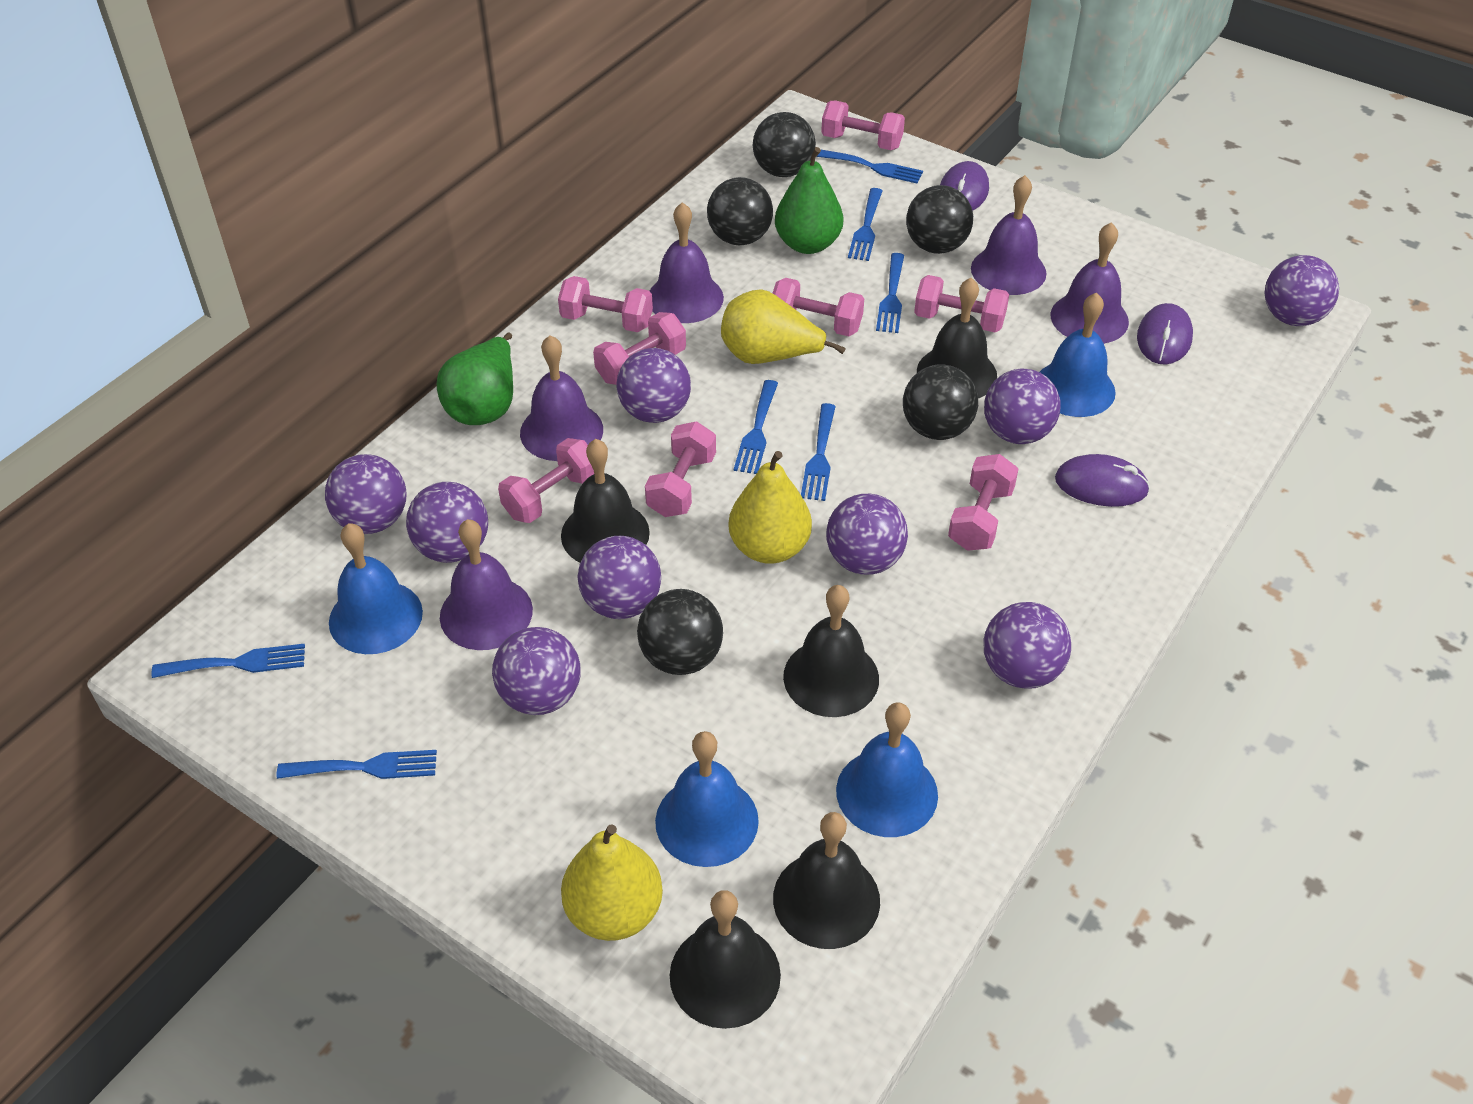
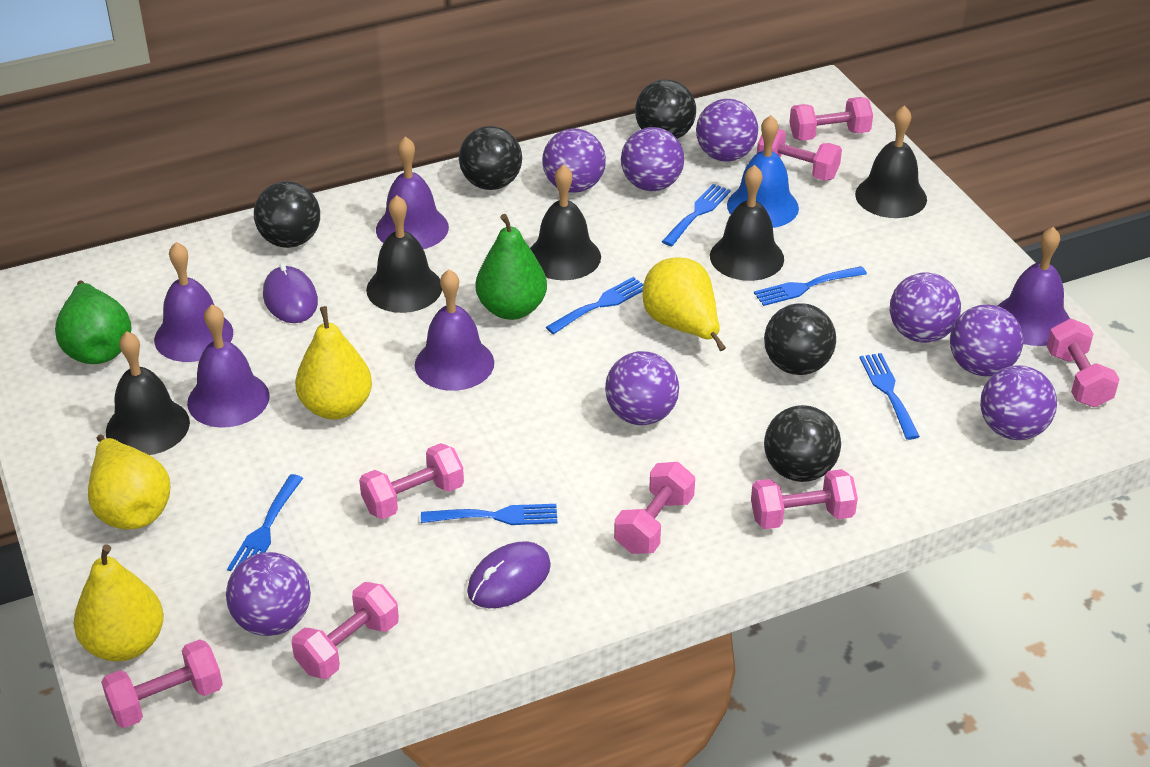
blue bell: [329,523,423,654] [655,731,759,867] [836,702,938,837] [1040,292,1116,417] = 4 -> [727,115,799,228] = 1
blue fork: [151,644,305,678] [276,750,437,779] [734,380,778,474] [801,403,836,501] [816,150,923,183] [848,188,883,261] [876,253,904,333] = 7 -> [227,474,303,571] [421,504,557,525] [546,277,643,334] [662,184,731,246] [754,266,867,306] [860,353,920,440] = 6
purple ball: [325,454,407,534] [406,482,488,563] [492,627,581,715] [578,536,661,619] [616,348,691,423] [826,494,908,575] [983,602,1071,689] [984,368,1060,444] [1264,255,1339,326] = 9 -> [226,552,311,636] [542,128,606,193] [605,351,679,425] [621,127,684,191] [696,99,758,162] [890,273,961,343] [950,305,1023,376] [980,365,1057,440] = 8
purple mouse: [940,161,989,211] [1055,454,1150,507] [1137,303,1193,365] = 3 -> [263,263,318,323] [467,541,551,608] = 2
yellow pear: [561,824,663,941] [721,289,846,364] [728,451,812,564] = 3 -> [74,544,164,661] [88,435,170,529] [295,306,372,419] [642,257,726,351] = 4

